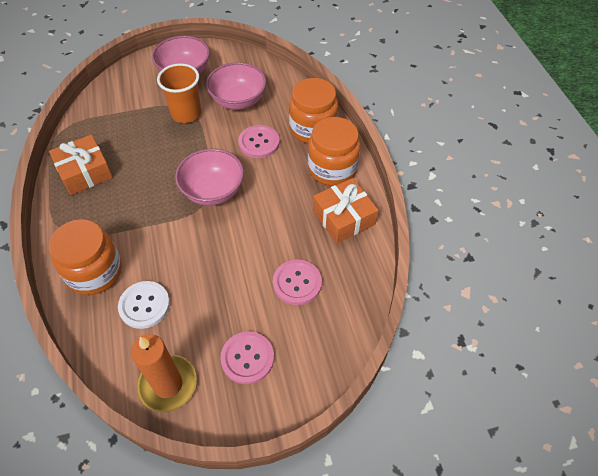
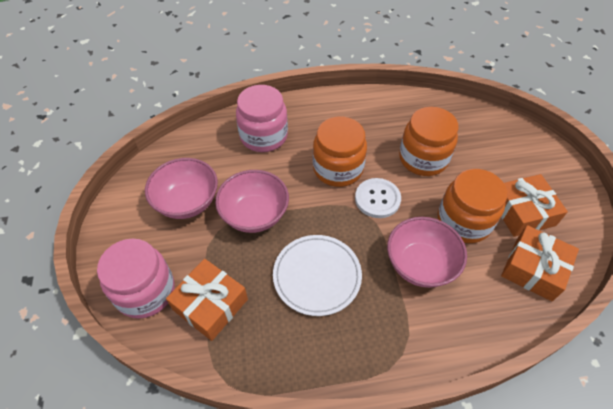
orange candle: [131,334,197,412] = 1 -> none = 0
orange cup: [157,63,201,123] = 1 -> none = 0
orange gift: [49,135,113,195] [313,178,378,243] = 2 -> [166,259,248,341] [501,174,568,237] [501,225,579,301] = 3
pink button: [220,332,274,384] [238,125,280,158] [273,259,322,305] = 3 -> none = 0
pink jar: none = 0 -> [97,238,175,319] [236,85,288,152] = 2
white plate: none = 0 -> [273,235,362,316] = 1

